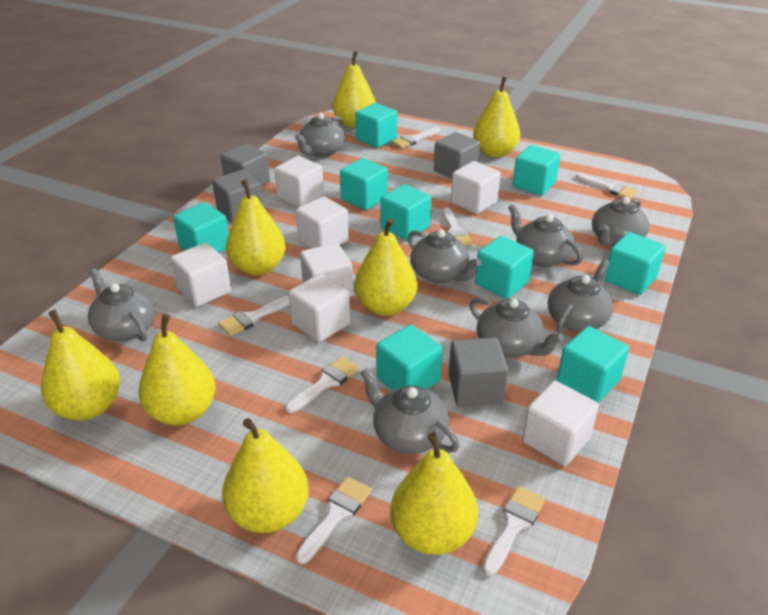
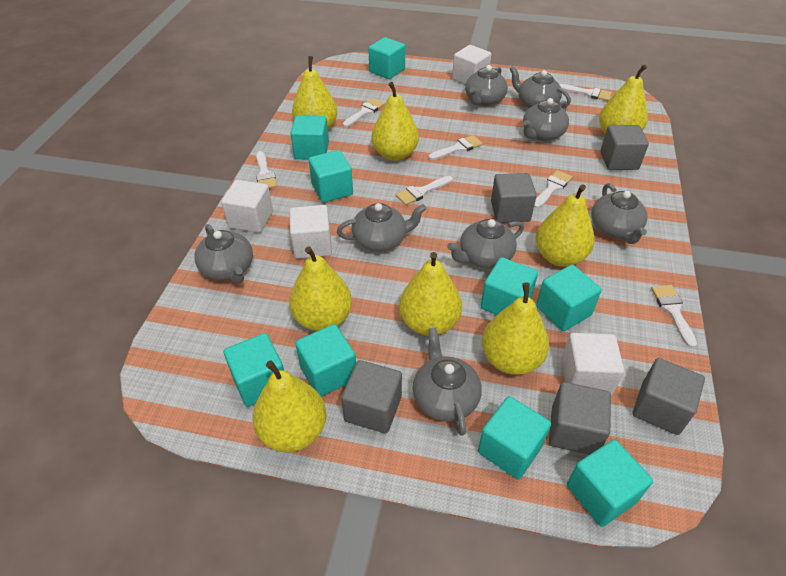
grey cube: [212,170,262,223] [221,144,270,187] [434,132,480,179] [449,338,508,407] = 4 -> [341,360,402,433] [491,173,537,223] [549,382,611,455] [601,125,649,170] [633,358,705,435] = 5
white cube: [170,243,231,307] [274,156,324,207] [289,273,350,342] [296,196,349,248] [300,243,353,297] [451,161,501,214] [522,381,599,466] = 7 -> [221,180,273,233] [289,205,332,259] [452,45,492,85] [561,333,624,395] = 4

